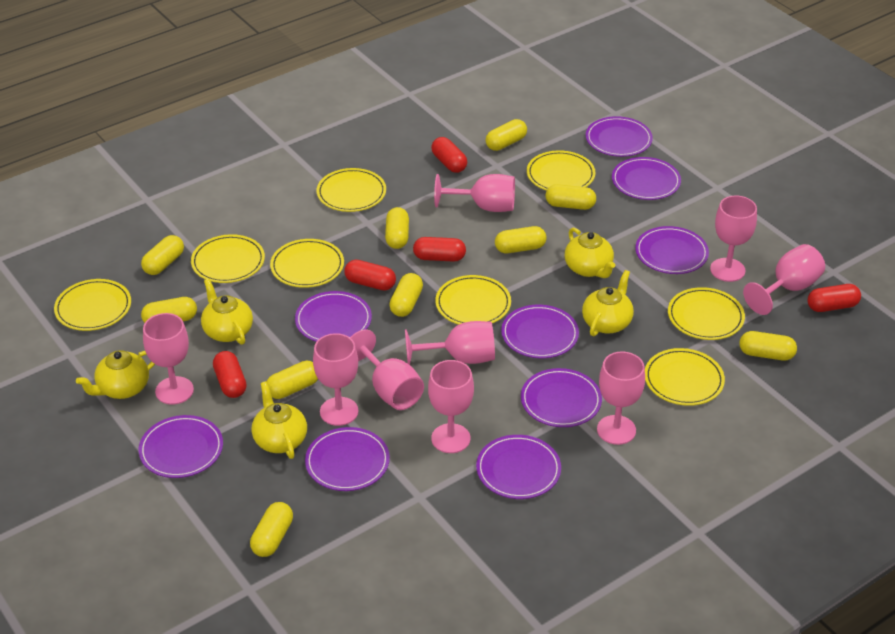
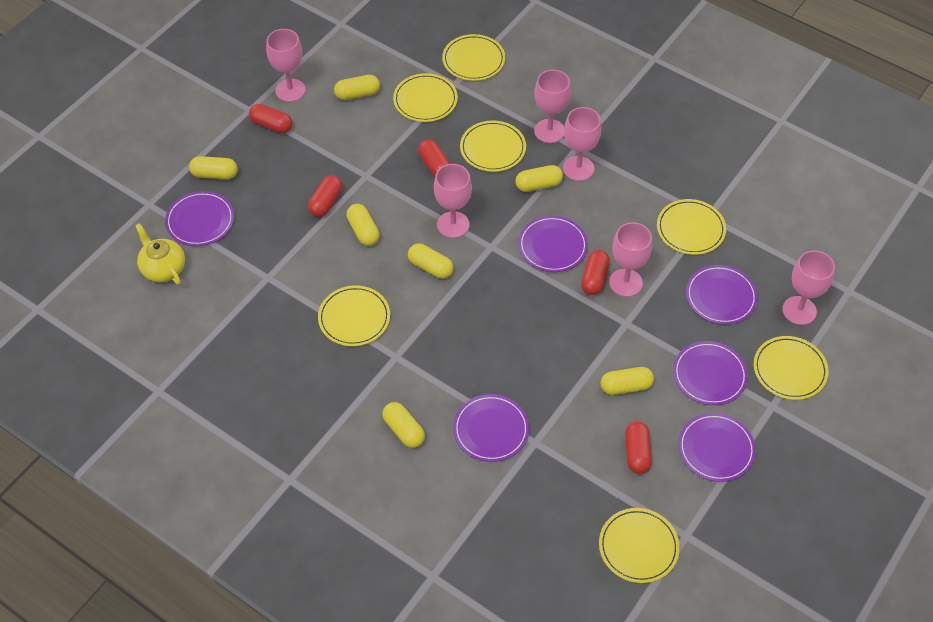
pink goblet: [143,313,194,405] [313,333,359,426] [350,330,424,410] [405,321,495,365] [428,360,474,453] [434,174,515,212] [597,351,645,445] [710,196,757,282] [743,244,825,315] = 9 -> [266,29,306,102] [434,164,472,238] [534,70,571,143] [563,107,601,181] [609,222,652,297] [782,250,835,325] = 6
purple plate: [139,415,223,478] [295,291,372,342] [305,427,390,491] [476,435,561,499] [501,305,579,358] [521,368,602,427] [586,116,653,157] [612,157,681,200] [635,226,709,274] = 9 -> [165,191,234,246] [453,394,529,462] [518,216,588,272] [673,341,748,405] [678,413,756,482] [686,265,758,324] = 6
yellow capsule: [141,235,184,275] [141,297,197,323] [250,502,293,557] [266,361,318,399] [385,207,409,249] [389,273,423,317] [486,119,527,151] [495,226,547,253] [546,184,596,210] [739,331,797,360] = 10 -> [189,156,238,179] [334,75,380,100] [346,204,380,246] [382,402,425,448] [408,244,454,279] [515,165,563,192] [601,367,654,395] = 7
yellow plate: [54,279,131,331] [191,234,265,283] [270,239,344,288] [317,168,386,212] [435,275,511,325] [527,150,595,191] [645,348,725,406] [668,287,745,340] = 8 -> [318,285,390,346] [393,73,458,122] [442,34,505,81] [460,121,526,172] [599,508,680,583] [657,199,726,255] [754,336,828,400] = 7
yellow teapot: [76,350,155,399] [201,279,253,345] [252,381,307,459] [565,227,615,278] [582,270,634,337] = 5 -> [135,223,185,285] = 1

